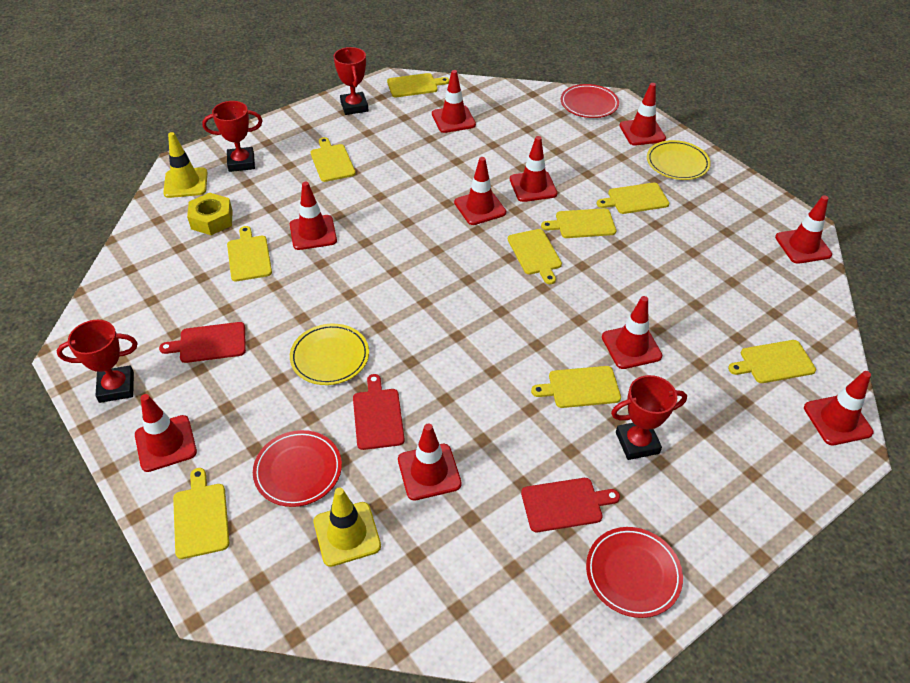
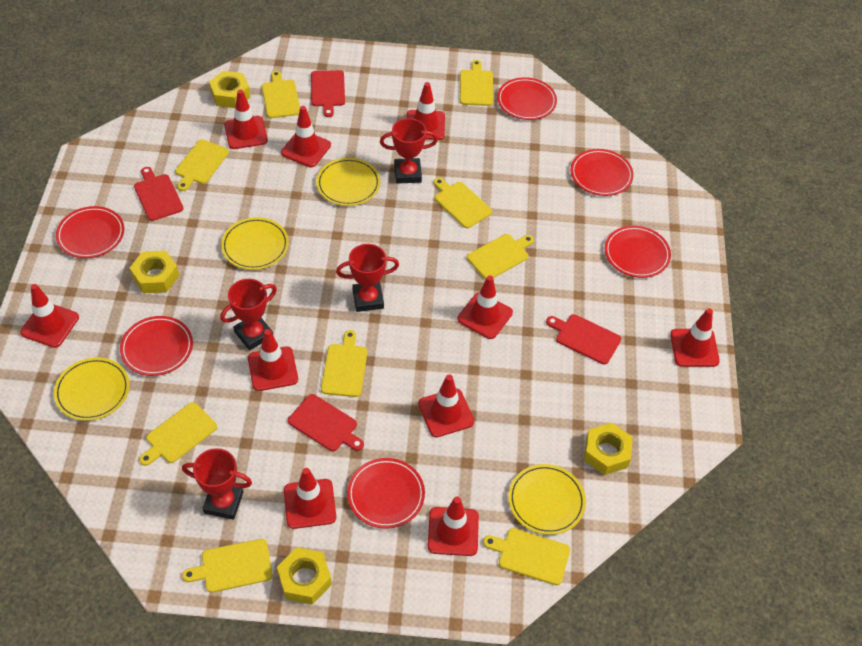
red cutting board: [159,322,246,363] [353,374,405,450] [521,478,620,532] = 3 -> [134,167,184,221] [288,394,364,451] [311,70,345,117] [546,314,621,365] = 4
red plate: [253,430,342,507] [561,84,619,118] [586,527,683,618] = 3 -> [56,206,124,258] [120,316,193,376] [347,458,425,529] [497,77,557,120] [571,149,634,196] [605,226,671,278] = 6
yellow nut: [187,193,233,235] = 1 -> [130,250,179,294] [209,71,250,108] [277,547,332,605] [584,423,633,475] = 4
yellow plate: [290,324,369,385] [647,140,711,180] = 2 -> [54,357,130,421] [221,217,289,270] [316,158,381,206] [508,464,586,535] = 4
yellow traffic cone: [163,132,207,198] [314,487,381,567] = 2 -> none = 0

